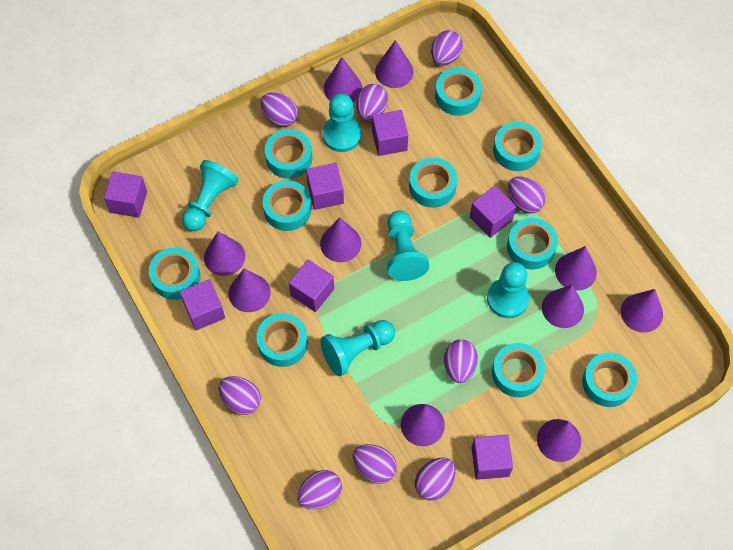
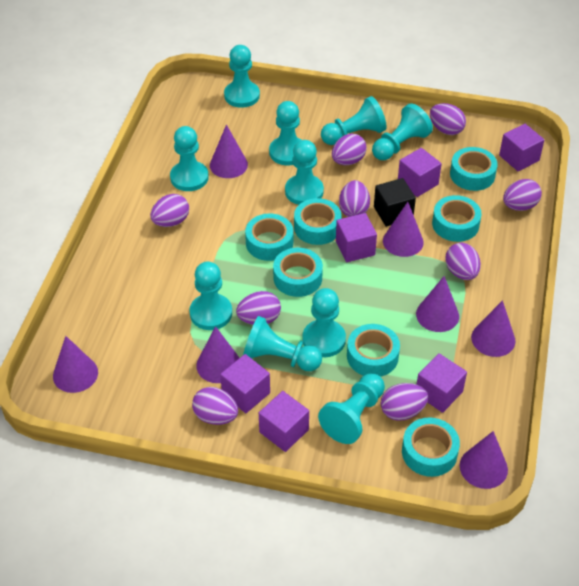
black cube: none = 0 -> [374,178,416,227] = 1
purple cone: [204,231,245,276] [228,268,271,312] [320,217,361,262] [324,57,362,102] [375,40,413,88] [401,404,445,446] [537,419,581,462] [542,285,584,328] [555,246,597,291] [621,289,663,333] = 10 -> [53,336,98,393] [196,326,239,383] [210,124,248,178] [383,202,423,257] [416,276,459,332] [460,431,508,489] [471,300,515,357] = 7
purple cube: [104,172,147,218] [180,279,225,330] [289,259,334,312] [306,163,344,210] [372,110,408,156] [470,185,516,238] [472,435,513,480] = 7 -> [220,354,270,413] [259,391,309,452] [336,213,377,262] [398,148,442,197] [417,353,467,413] [499,124,545,172] = 6
turquoise pawn: [182,160,239,231] [320,320,395,376] [323,94,362,152] [387,210,429,281] [487,262,529,318] = 5 -> [170,126,209,191] [189,262,232,330] [224,45,260,108] [243,316,322,371] [269,101,301,165] [285,140,324,205] [302,288,346,357] [318,373,385,444] [321,96,387,145] [372,103,433,160] = 10
turquoise tape: [149,247,201,300] [256,313,308,367] [263,180,311,231] [265,129,312,179] [409,157,457,208] [435,68,482,116] [492,343,545,398] [493,122,542,171] [507,218,558,270] [582,352,637,407] = 10 -> [245,213,293,261] [273,248,323,297] [294,198,342,245] [347,324,400,377] [402,417,460,477] [432,195,482,242] [450,147,498,191] = 7

